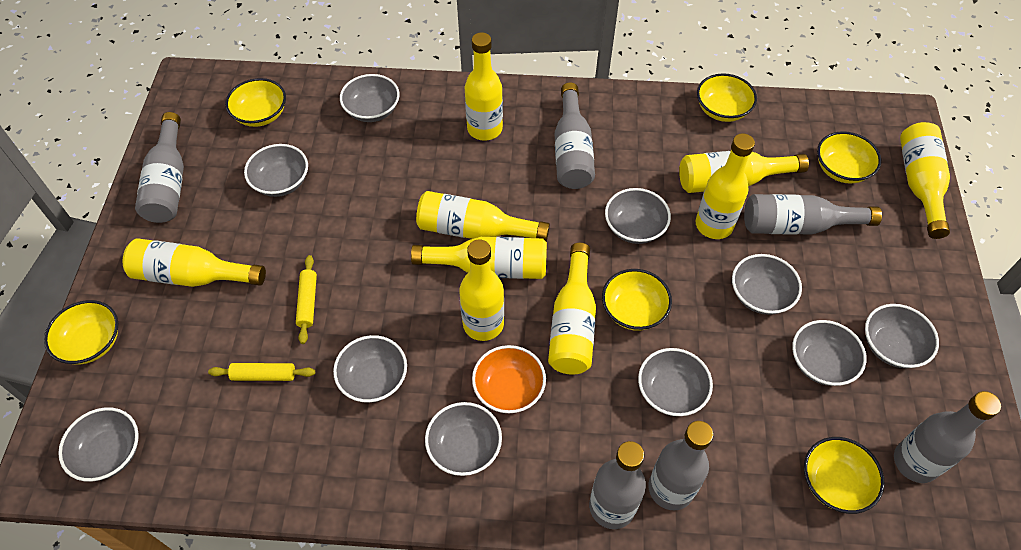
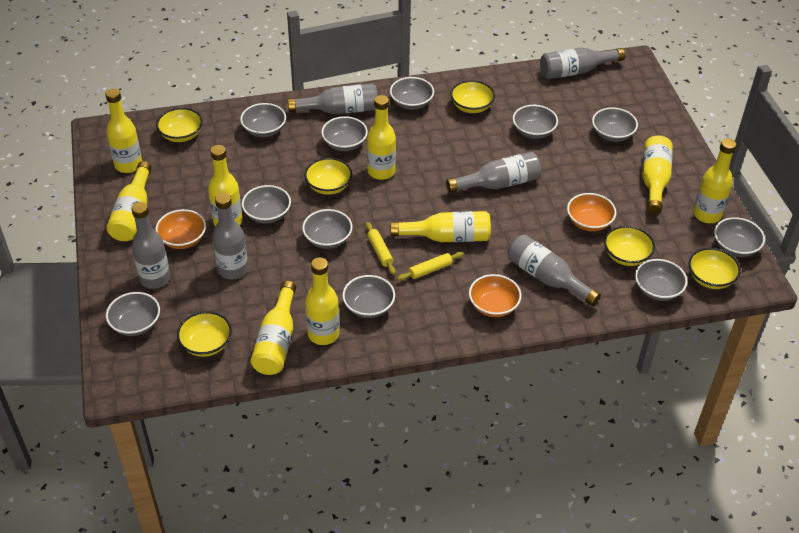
grey bowl: [58,407,139,482] [244,144,308,197] [333,335,407,402] [340,74,400,122] [425,402,502,476] [605,188,671,244] [638,348,713,416] [732,254,802,315] [792,320,867,386] [865,304,939,368] = 10 -> [106,292,160,336] [240,103,286,137] [242,185,291,224] [302,209,352,249] [321,116,368,151] [342,275,395,318] [390,77,434,110] [513,105,558,139] [592,107,638,142] [635,259,687,301] [714,217,765,257] = 11
orange bowl: [472,345,546,413] = 1 -> [155,209,206,249] [469,274,522,317] [567,193,616,232] = 3

